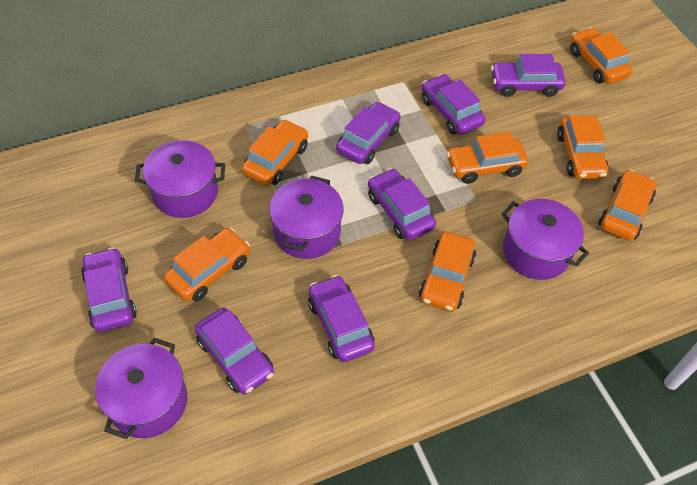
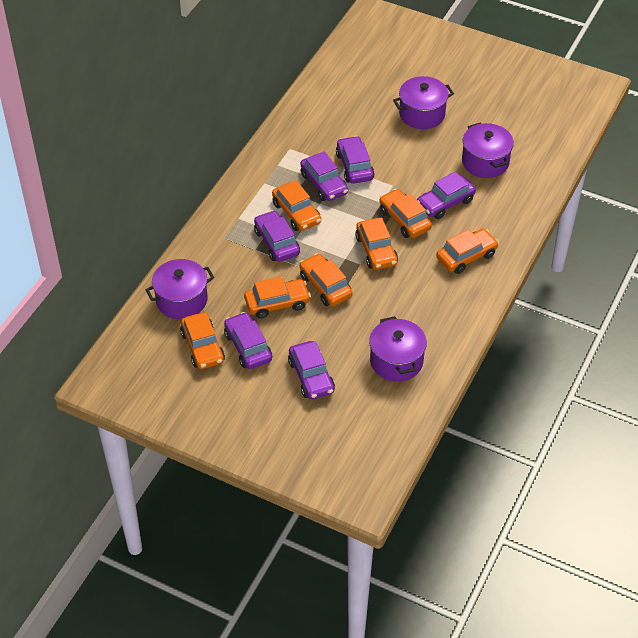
purple car: [81,247,137,332] [195,308,274,395] [308,275,375,362] [336,101,401,164] [368,168,436,240] [422,74,486,135] [491,54,565,97] = 7 -> [224,312,272,369] [254,210,300,262] [288,341,335,399] [300,152,348,201] [336,136,375,184] [417,172,476,219] = 6

